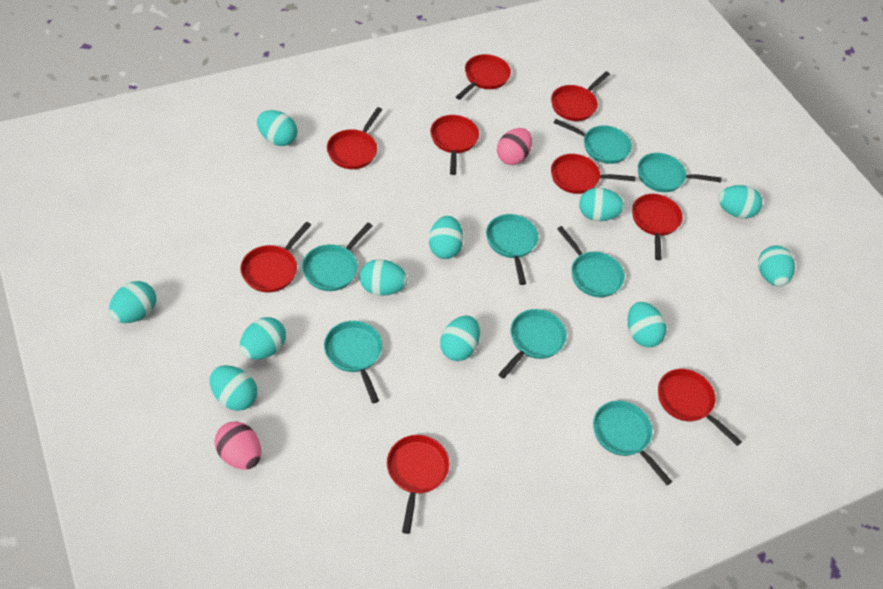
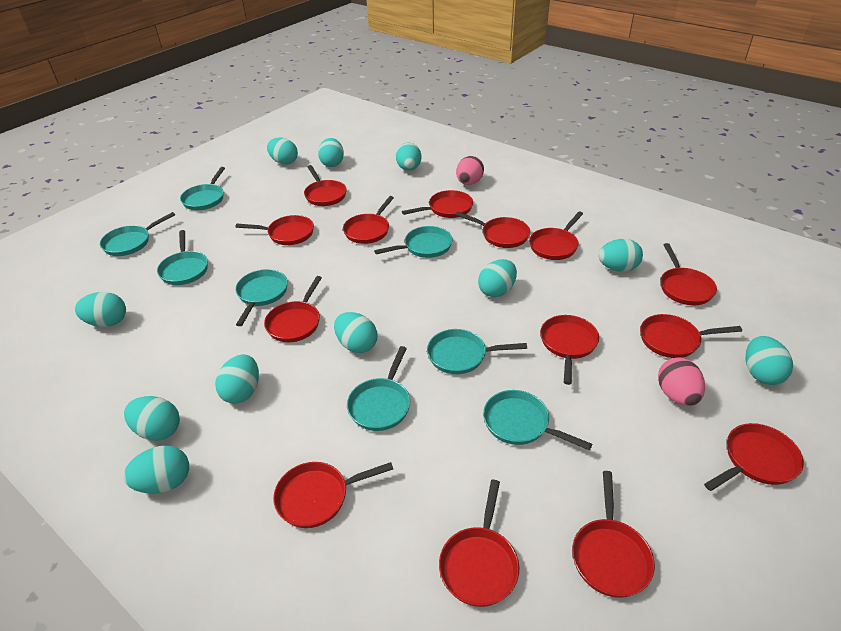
red pan: [240,222,311,292] [327,107,382,169] [387,435,450,534] [430,115,479,175] [456,54,511,100] [551,71,610,121] [551,154,636,194] [632,194,683,260] [658,369,742,446] = 9 -> [235,215,314,245] [264,276,322,342] [273,462,393,528] [304,165,347,206] [343,196,394,244] [402,190,473,218] [439,480,519,607] [455,212,530,248] [529,212,583,260] [540,315,599,385] [572,471,655,598] [640,314,742,358] [661,243,717,305] [704,423,804,491] = 14

